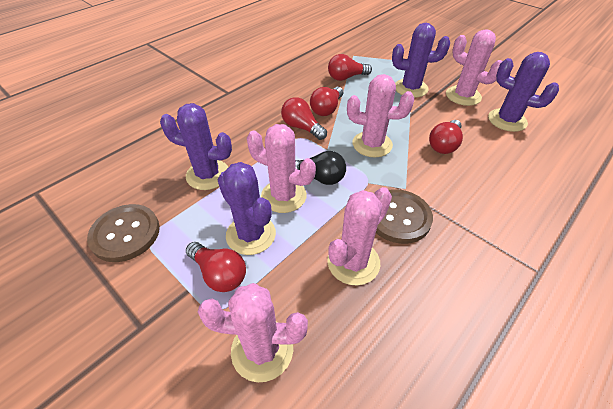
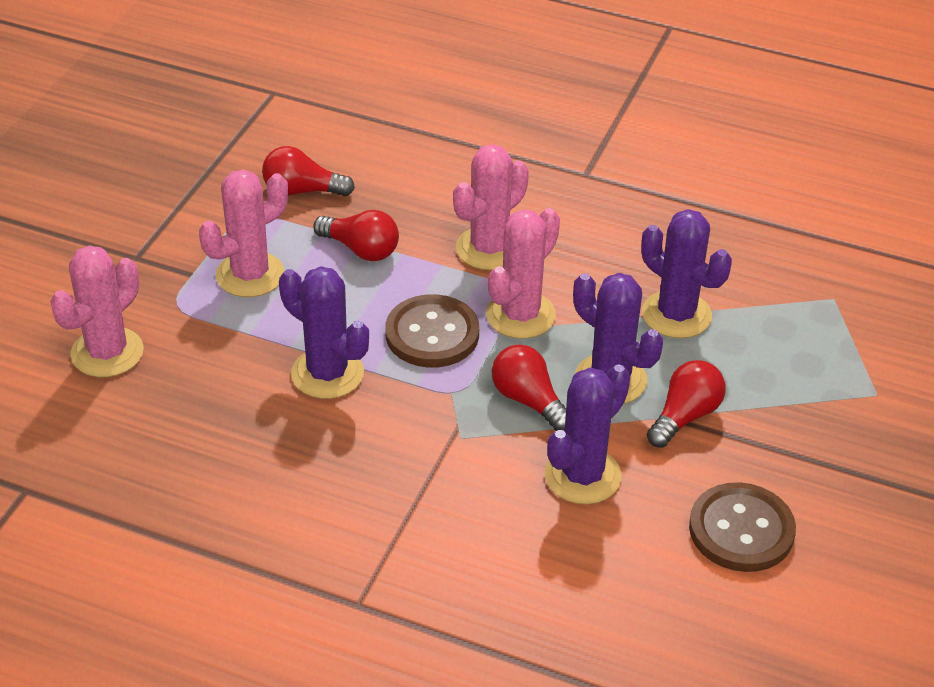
black light bulb: [295,151,346,185] = 1 -> none = 0
pink cactus: [198,283,308,382] [247,124,316,213] [327,187,392,285] [347,74,414,157] [446,29,503,106] = 5 -> [50,245,144,377] [199,170,288,297] [453,144,529,270] [486,208,560,339] = 4
red light bulb: [186,242,246,292] [281,97,327,140] [310,87,343,116] [328,54,372,81] [429,120,463,154] = 5 -> [262,146,355,196] [313,210,399,261] [491,344,566,431] [647,360,726,448] = 4

